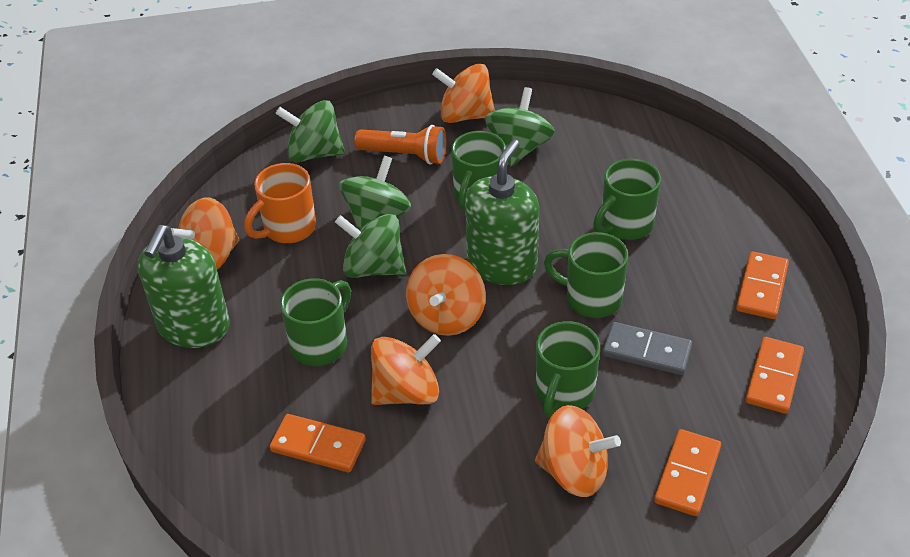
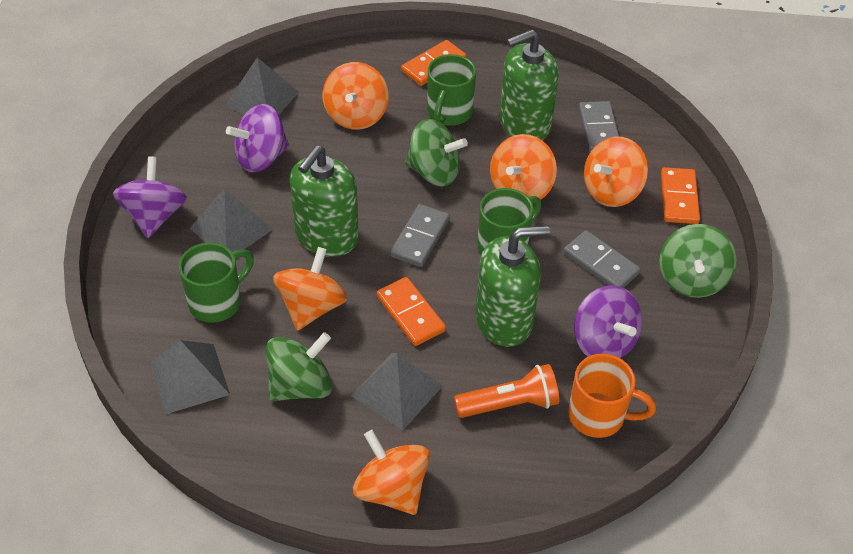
green mug: [280,278,351,366] [451,131,506,211] [536,321,600,417] [544,232,628,318] [593,159,661,240] = 5 -> [179,242,254,323] [427,54,476,126] [477,188,542,255] = 3
green soap dispenser: [138,225,230,348] [465,140,539,285] = 2 -> [290,145,359,257] [475,226,550,347] [499,29,559,140] = 3
green spinning top: [276,100,345,163] [335,214,406,278] [339,156,411,230] [485,87,555,166] = 4 -> [266,332,332,401] [405,119,468,186] [659,224,737,298] = 3
grey domino: [603,322,692,375] = 1 -> [390,204,450,267] [563,230,641,288] [578,101,619,152] = 3
grey pyramid: none = 0 -> [150,340,230,414] [189,188,273,252] [225,58,299,114] [351,353,442,430] = 4
orange domino: [270,414,366,472] [654,429,721,516] [736,252,789,319] [746,337,804,414] = 4 -> [376,277,446,346] [401,40,467,86] [661,167,700,224] = 3
purple spinning top: none = 0 -> [113,156,187,238] [226,104,289,172] [574,285,642,358] = 3

